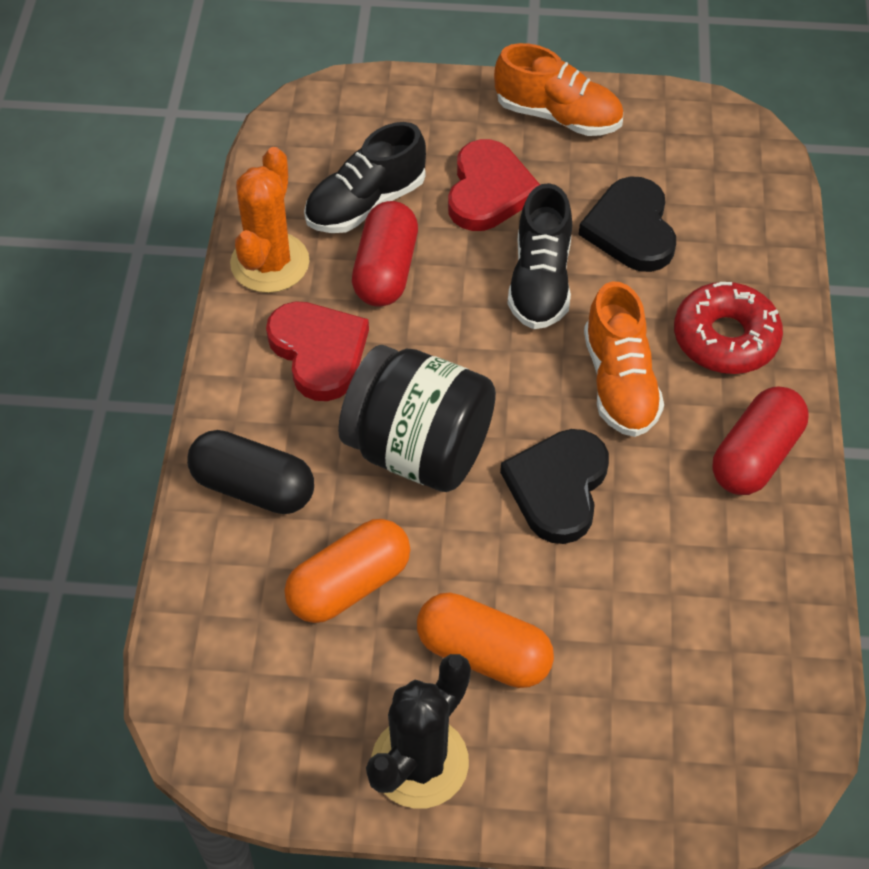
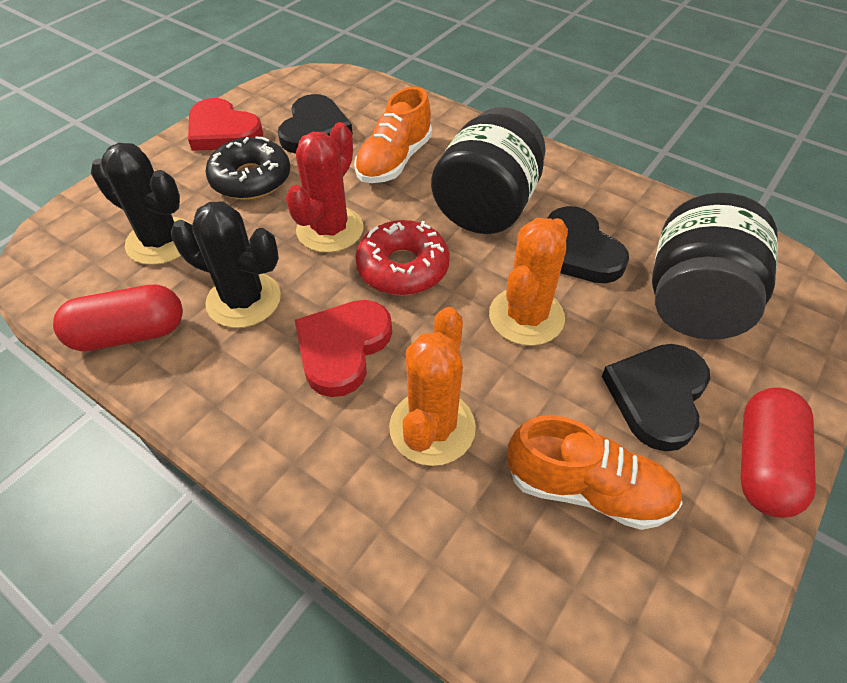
black cactus: [366,654,471,809] = 1 -> [91,143,190,265] [171,201,281,328] = 2
black capsule: [187,430,314,514] = 1 -> none = 0
black donut: none = 0 -> [205,137,290,200] = 1
black heart: [500,429,609,544] [579,176,676,272] = 2 -> [278,94,353,154] [548,206,629,283] [602,344,710,451] = 3
black jar: [338,345,496,492] = 1 -> [431,107,546,234] [652,193,778,340] = 2
black shoe: [304,122,426,233] [508,183,572,329] = 2 -> none = 0
orange cactus: [230,147,310,293] = 1 -> [389,307,476,466] [489,218,568,346] = 2
orange capsule: [285,519,410,623] [417,593,554,688] = 2 -> none = 0
red cactus: none = 0 -> [286,122,364,253] = 1

